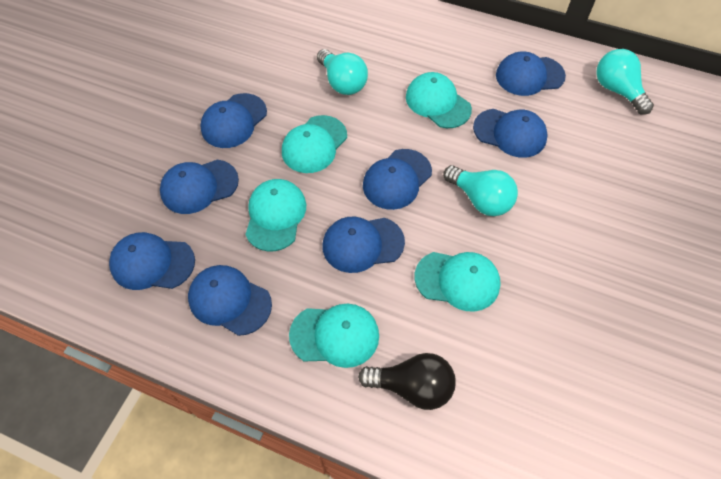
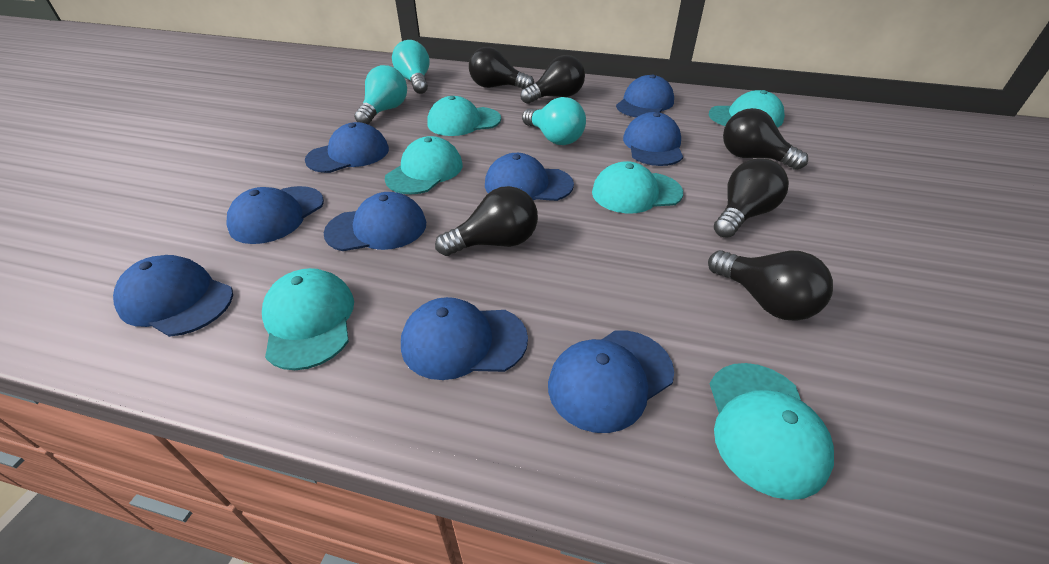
black light bulb: [358,353,456,410] = 1 -> [435,186,538,256] [469,47,534,89] [520,55,585,104] [708,250,833,321] [714,158,789,238] [723,108,808,170] = 6
blue cap: [109,232,195,290] [160,160,239,214] [188,265,272,336] [200,93,267,148] [323,217,405,273] [363,149,432,210] [473,109,548,158] [496,51,566,96] = 8 -> [113,255,233,337] [226,186,324,244] [305,122,389,173] [324,192,426,251] [401,297,528,380] [485,153,574,201] [548,330,674,433] [616,74,674,117] [623,112,683,166] = 9
turquoise cap: [245,179,306,251] [282,115,347,173] [289,304,379,368] [406,72,472,128] [415,252,501,312] = 5 -> [262,268,354,370] [385,136,463,194] [428,96,501,136] [592,161,683,213] [709,90,785,128] [710,363,834,500] = 6

